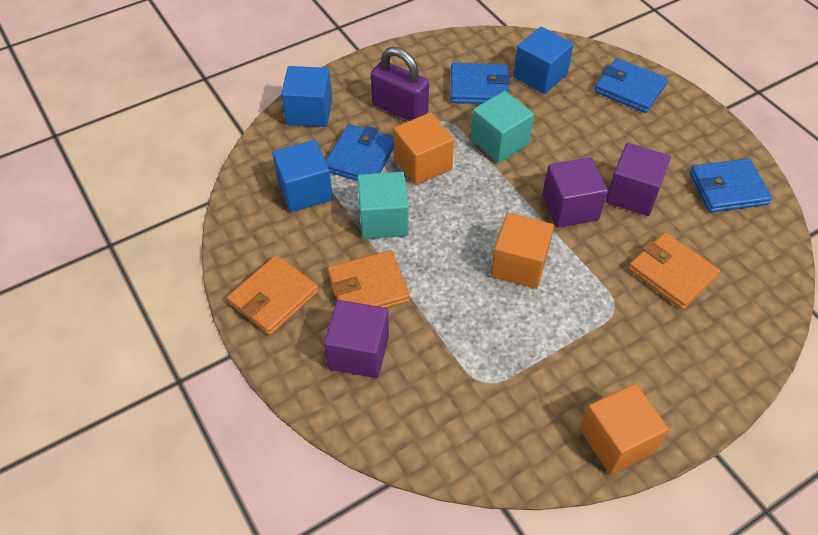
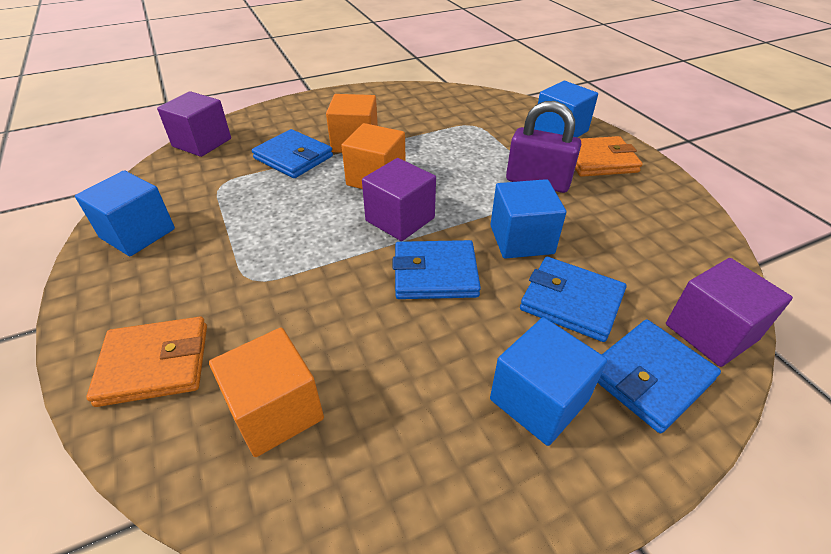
blue cube: [272,140,333,212] [281,66,332,127] [513,27,574,94] = 3 -> [75,171,175,256] [490,317,607,446] [491,179,566,259] [534,81,598,137] = 4
orange wallet: [227,255,319,335] [327,250,410,308] [628,232,720,310] = 3 -> [86,317,207,407] [575,136,643,177] = 2
turquoise cube: [357,172,408,239] [470,91,534,163] = 2 -> none = 0

